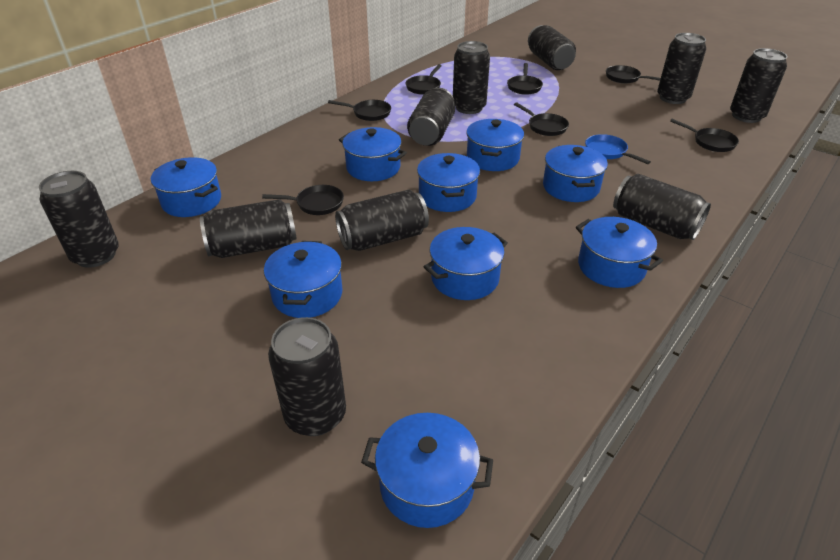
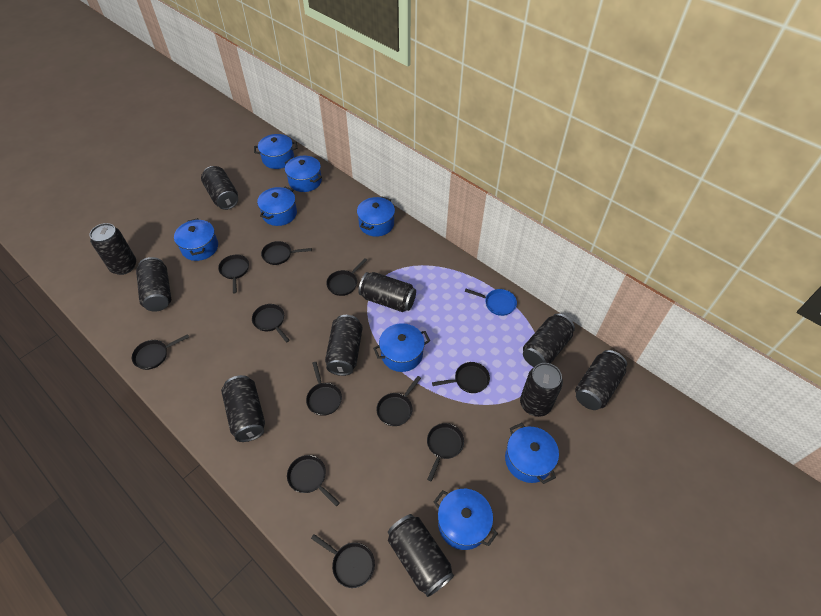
black pan: [262,185,344,215] [328,100,391,121] [406,64,442,95] [507,63,543,95] [514,102,569,136] [606,65,661,84] [670,119,739,152] = 7 -> [132,334,189,370] [218,255,249,294] [252,304,290,343] [261,241,312,265] [287,455,340,507] [306,362,342,416] [311,534,375,588] [326,258,367,296] [376,376,421,426] [427,423,464,482] [432,362,490,393] = 11
blue pot: [151,157,221,217] [264,241,342,318] [339,127,407,181] [361,413,493,528] [417,153,480,212] [424,227,508,300] [466,119,524,171] [543,145,608,202] [576,217,663,288] = 9 -> [174,218,218,261] [254,134,297,169] [257,186,297,226] [285,156,322,192] [357,197,395,237] [373,323,430,372] [434,489,498,550] [505,423,559,484] = 8

